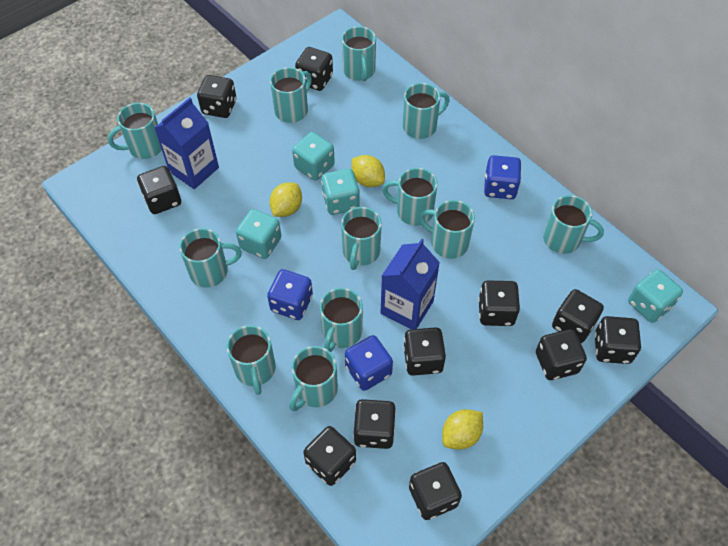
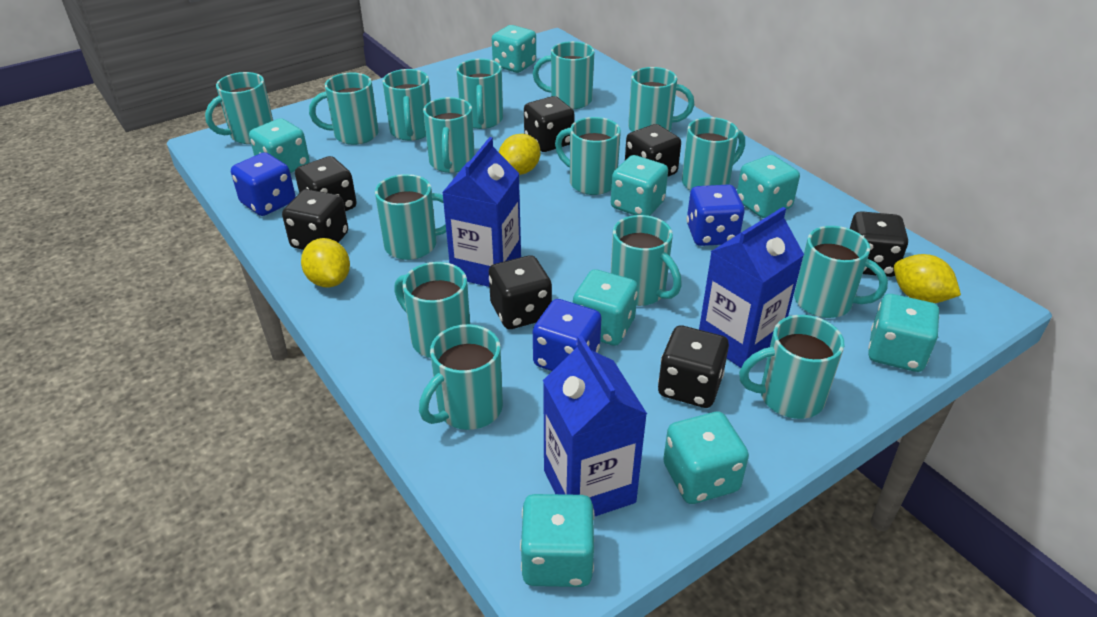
black dice: [137,166,181,214] [197,75,236,118] [295,47,333,91] [303,426,356,486] [354,399,396,449] [403,327,446,376] [409,462,462,520] [478,280,520,326] [536,329,587,380] [552,289,604,343] [595,316,641,364] = 11 -> [282,189,348,250] [295,156,357,211] [489,255,552,329] [524,96,575,152] [625,124,681,177] [658,325,729,408] [850,211,908,277] = 7
blue carton: [154,98,219,189] [381,239,440,329] = 2 -> [442,137,521,287] [543,336,647,517] [699,207,804,368] = 3
turquoise dice: [236,209,281,259] [292,132,335,181] [321,169,360,215] [628,269,683,323] = 4 -> [249,118,310,173] [492,25,536,73] [520,494,594,587] [573,269,638,346] [611,155,668,216] [663,412,749,504] [737,155,800,218] [868,294,939,372] = 8
turquoise mug: [108,103,162,159] [179,228,242,288] [227,325,276,395] [270,67,312,123] [289,346,338,411] [320,288,363,352] [341,207,382,270] [342,26,376,81] [382,168,438,226] [403,83,450,139] [419,200,475,259] [543,195,604,254] = 12 -> [205,72,273,144] [309,72,379,145] [375,174,446,260] [382,69,431,141] [394,262,470,358] [419,324,503,430] [423,97,475,173] [456,59,503,129] [533,41,594,109] [555,117,621,195] [611,215,682,306] [628,67,694,132] [682,117,745,191] [739,315,845,419] [794,226,888,318] = 15

